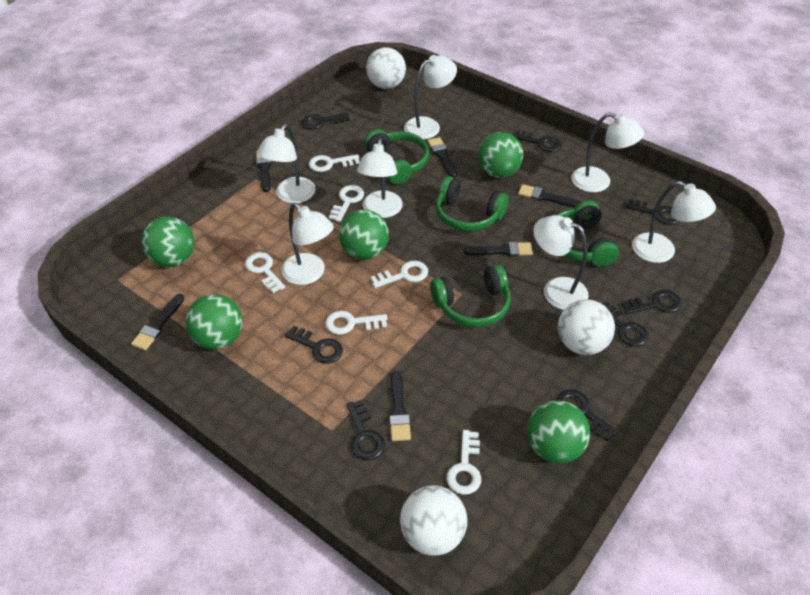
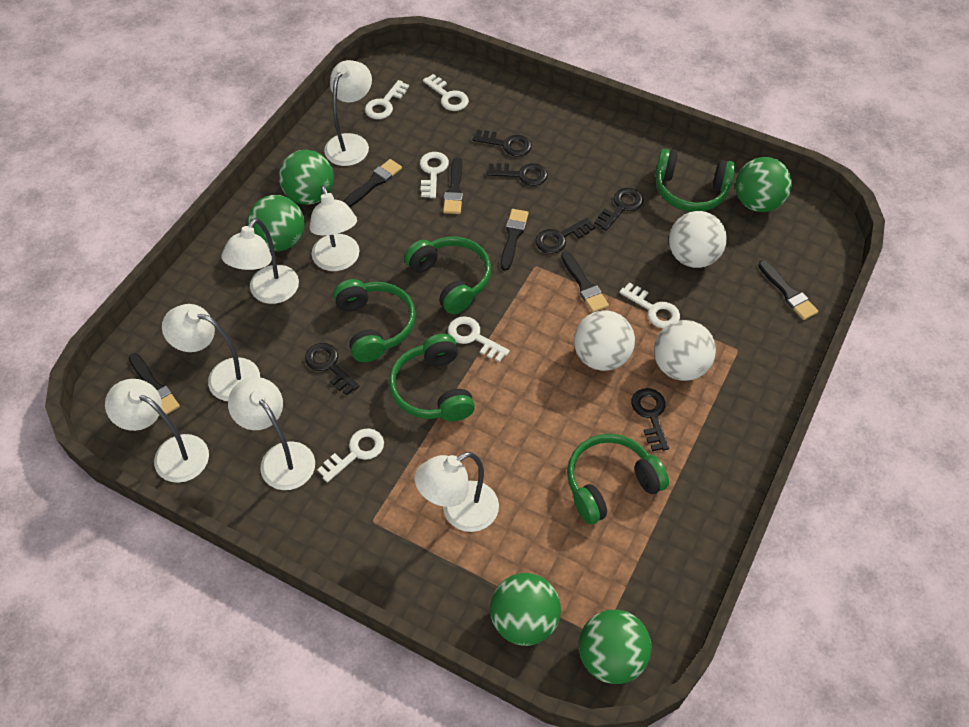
black key: [285,326,343,364] [301,112,349,130] [347,400,385,460] [513,130,561,152] [557,389,619,442] [602,301,649,347] [621,290,682,314] [626,199,680,225] = 8 -> [305,343,359,396] [472,130,532,157] [486,163,548,186] [535,217,595,254] [595,188,644,231] [631,388,669,451] = 6
green headphones: [364,129,429,184] [430,264,511,327] [436,176,509,231] [557,201,619,267] = 4 -> [333,279,416,362] [389,334,475,422] [404,236,491,314] [567,434,669,524] [655,149,736,212] = 5

